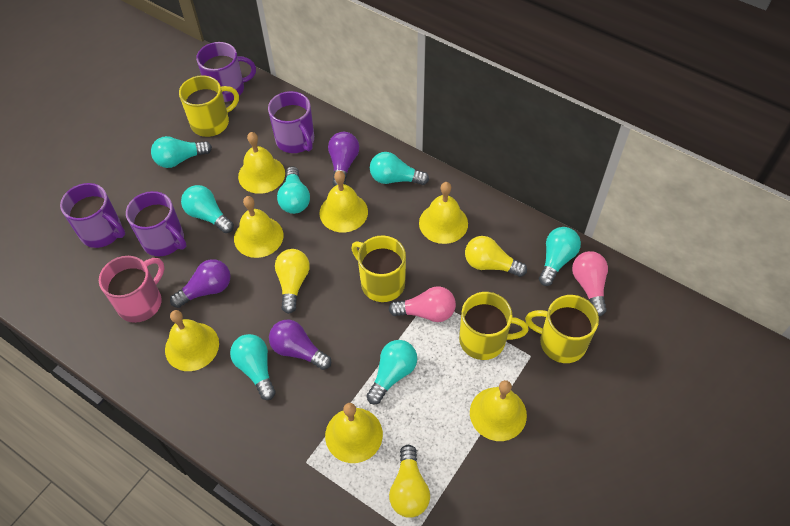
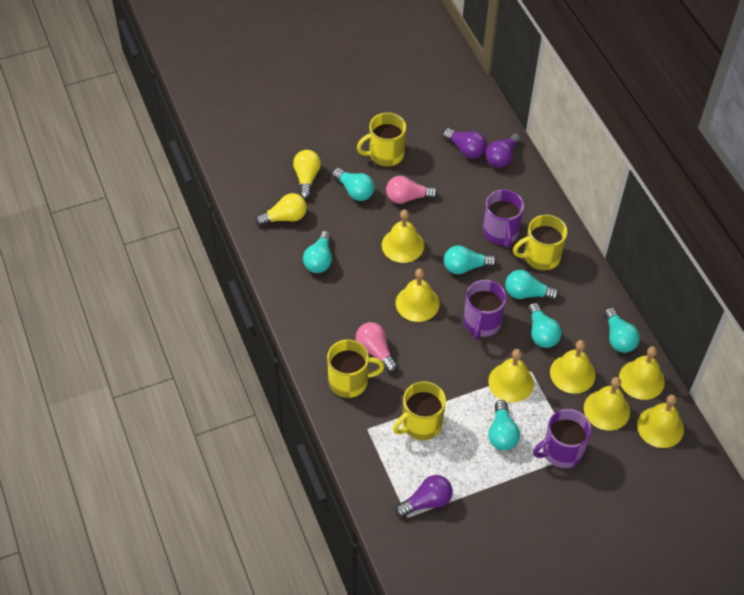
pink mug: [99,256,165,323] = 1 -> none = 0
purple mug: [60,183,125,248] [126,191,186,256] [196,42,256,102] [268,91,314,153] = 4 -> [464,280,507,340] [483,190,524,248] [533,409,591,468] = 3
yellow light bulb: [275,249,310,314] [389,445,430,518] [465,236,527,277] = 3 -> [255,193,307,226] [293,150,321,199] = 2

